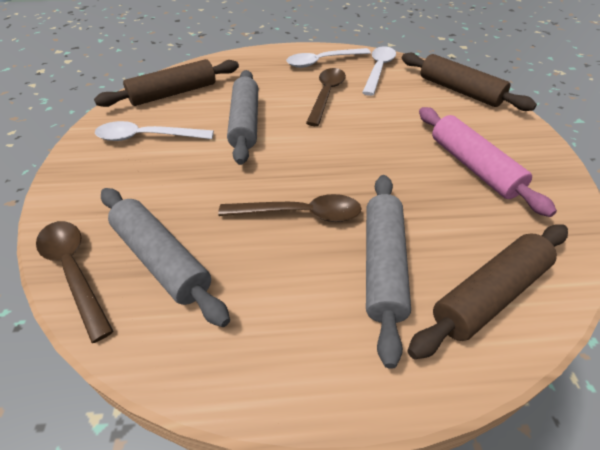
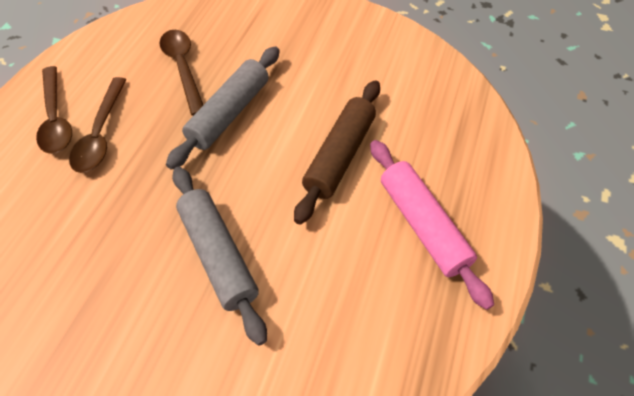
brown rolling pin: [94,59,239,107] [402,53,537,111] [407,225,568,359] = 3 -> [294,80,380,225] = 1
grey rolling pin: [101,188,230,327] [227,70,258,165] [366,175,411,369] = 3 -> [166,46,279,170] [172,167,267,346] = 2
white spoon: [95,121,214,141] [286,48,371,68] [362,46,396,96] = 3 -> none = 0

